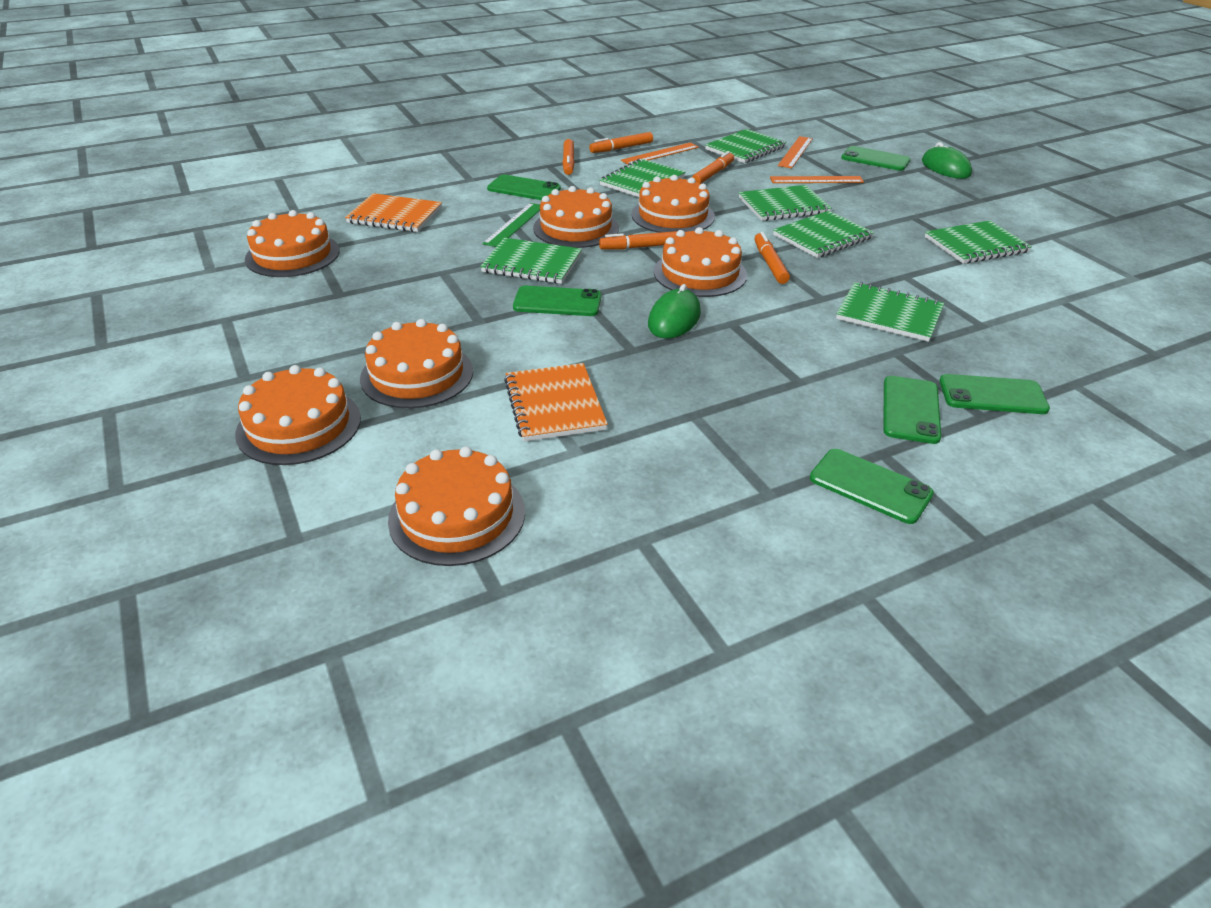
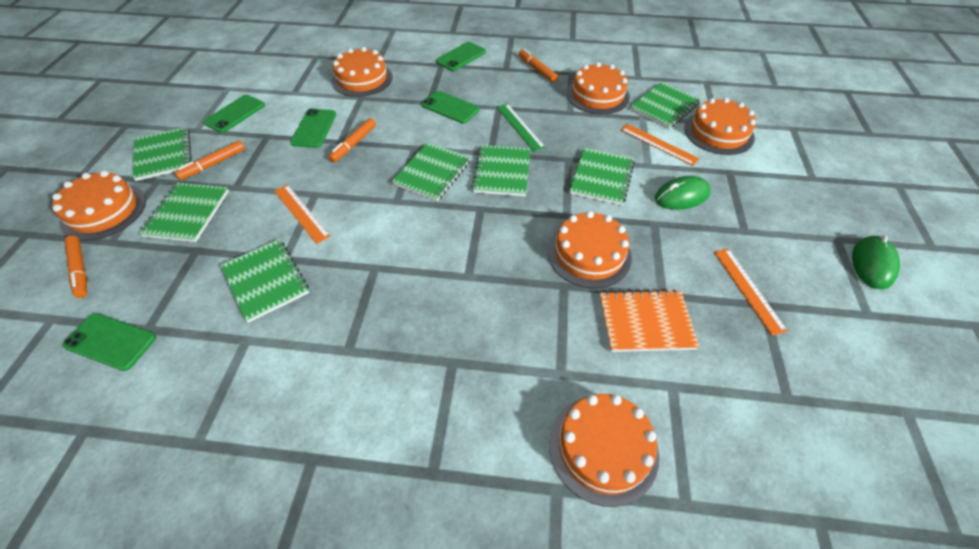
green phone: [487,175,561,200] [513,286,601,316] [810,449,934,524] [841,146,911,171] [883,376,941,444] [940,374,1050,414] = 6 -> [62,313,156,371] [203,95,265,133] [290,109,336,148] [421,91,480,124] [436,42,486,71] = 5
orange cake: [235,365,361,465] [245,210,340,277] [360,319,473,408] [388,446,525,566] [533,186,619,248] [631,175,715,233] [654,227,747,297] = 7 -> [52,171,146,241] [331,47,393,97] [548,211,632,288] [549,394,659,507] [567,62,630,114] [684,97,756,155] = 6
orange marker: [562,139,575,175] [589,132,653,153] [599,231,677,250] [692,151,734,184] [754,232,790,284] = 5 -> [64,236,87,298] [175,140,245,180] [329,118,376,162] [519,49,558,82] = 4
orange notebook: [345,193,442,232] [504,363,608,441] = 2 -> [600,290,699,352] = 1

